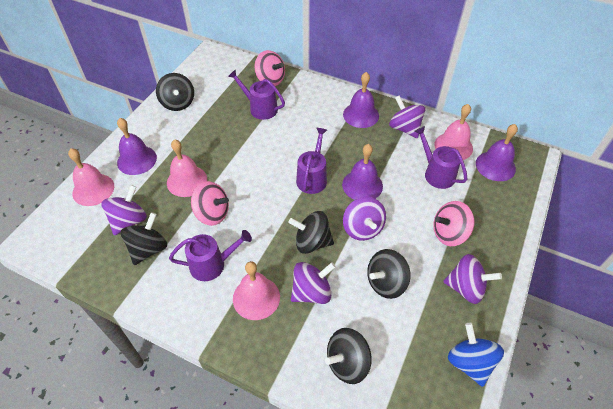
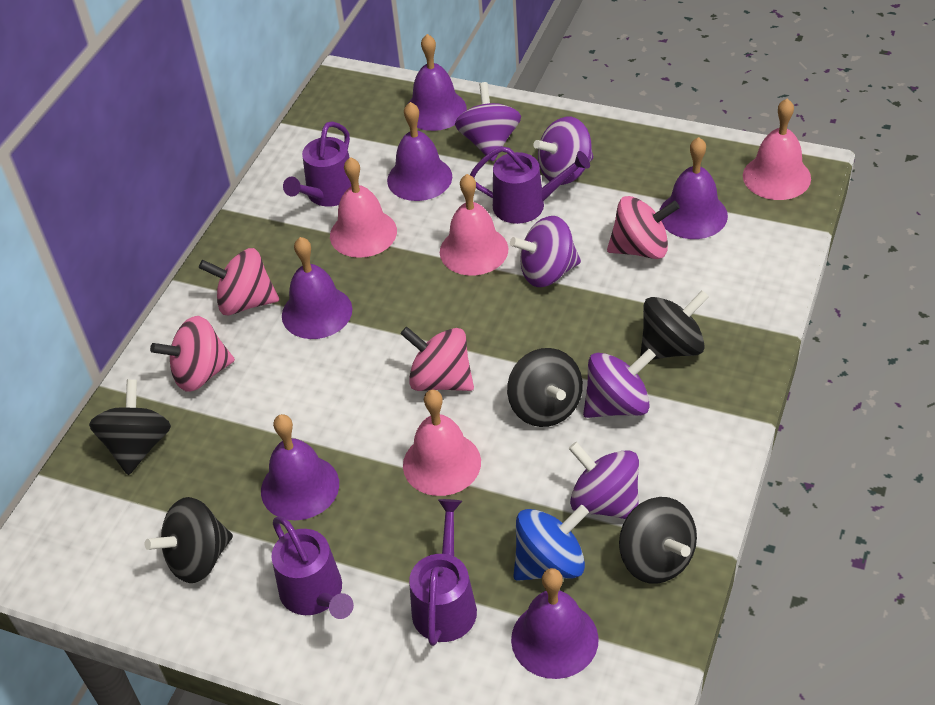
pink spinning top: [191,181,229,226] [254,50,285,86] [433,201,474,246] = 3 -> [150,316,235,392] [199,248,279,315] [400,326,474,391] [607,196,680,259] = 4
purple bell: [117,118,157,175] [342,144,383,200] [343,72,379,128] [476,124,518,181] = 4 -> [261,414,339,520] [282,237,352,339] [387,102,452,201] [408,34,467,131] [511,568,599,679] [659,137,728,239] = 6

